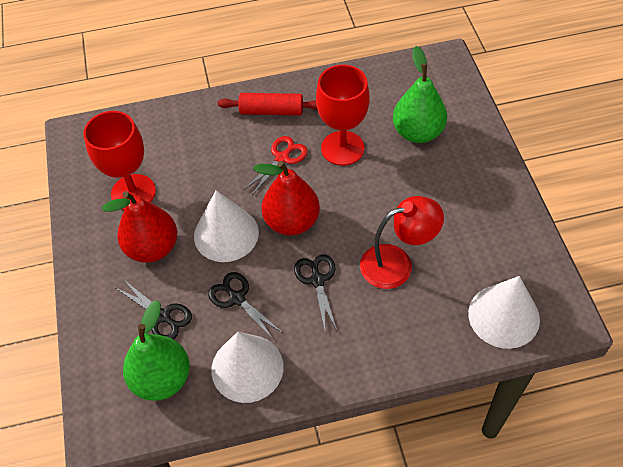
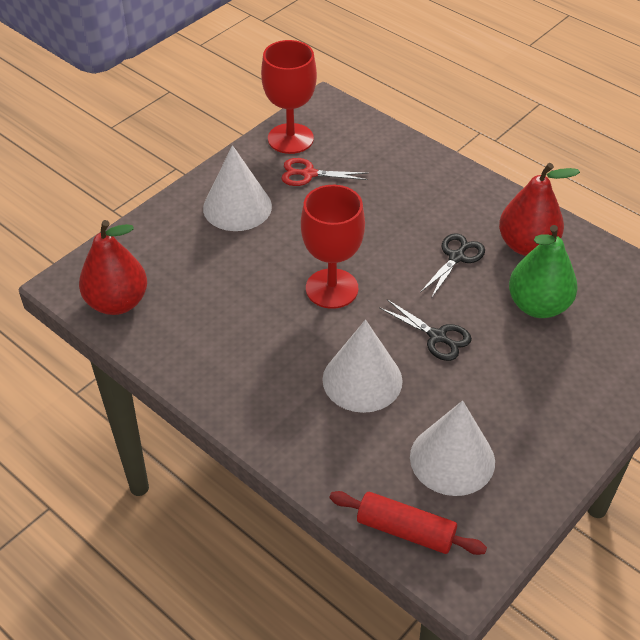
black scissors: [116,279,192,340] [208,272,283,340] [294,254,337,331] = 3 -> [379,299,472,361] [420,233,485,298] = 2
green pear: [123,300,190,401] [393,46,447,143] = 2 -> [509,225,578,318] = 1
red lamp: [360,196,444,289] = 1 -> none = 0

